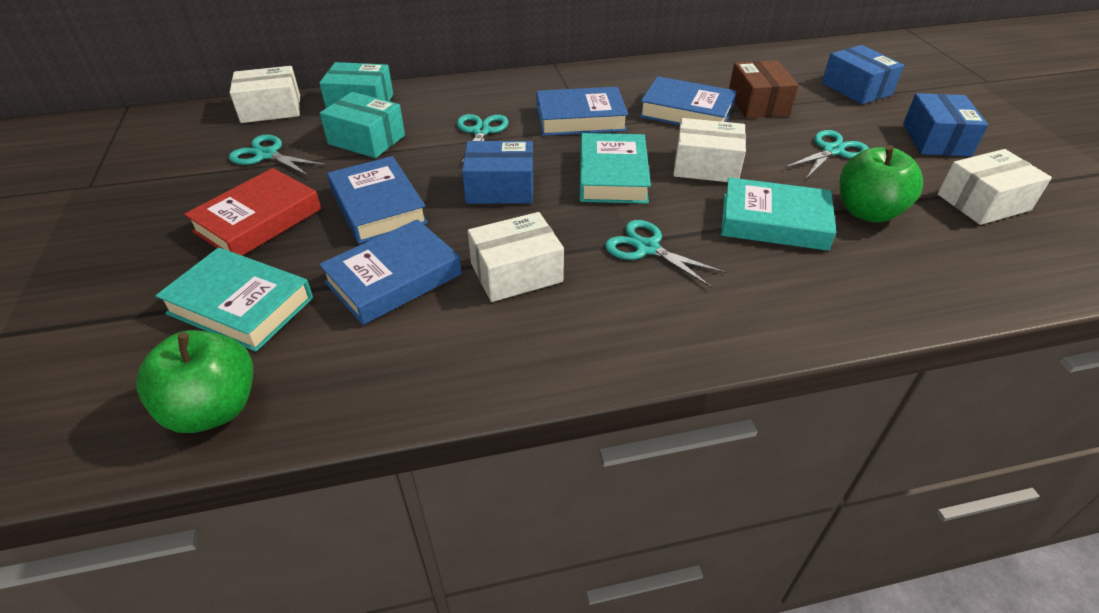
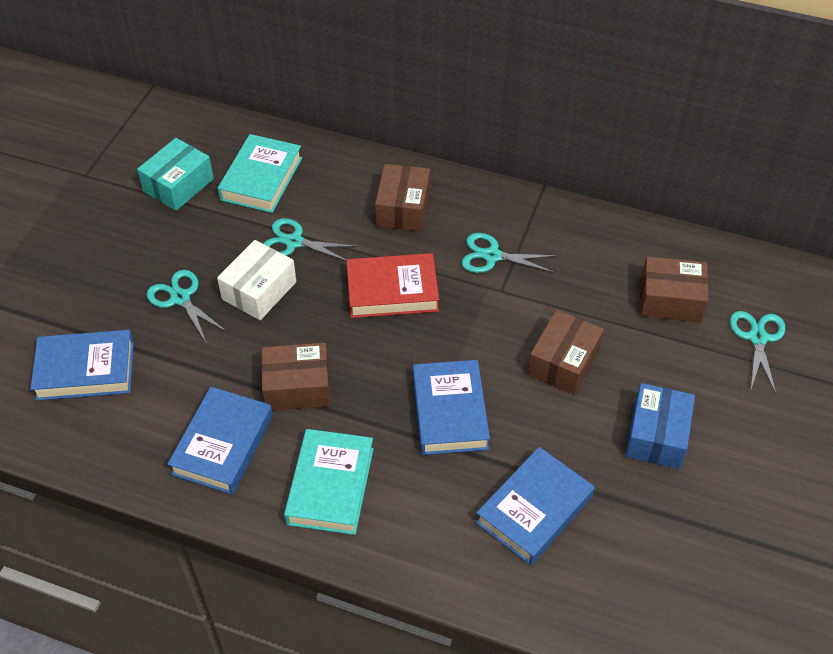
blue box: [462,141,533,204] [822,45,904,105] [903,93,988,156] = 3 -> [625,383,695,469] = 1
brown box: [729,60,799,118] = 1 -> [261,343,330,411] [375,164,430,231] [528,310,604,395] [640,257,709,322] = 4
green apple: [136,330,253,433] [839,145,923,223] = 2 -> none = 0
turquoise book: [155,247,313,352] [580,133,651,204] [721,177,836,251] = 3 -> [217,134,302,213] [284,429,374,535] = 2
turquoise box: [319,62,393,108] [320,92,405,158] = 2 -> [137,138,214,211] = 1
white box: [230,66,300,123] [468,212,564,302] [673,118,746,182] [938,149,1052,225] = 4 -> [217,240,296,320] = 1

